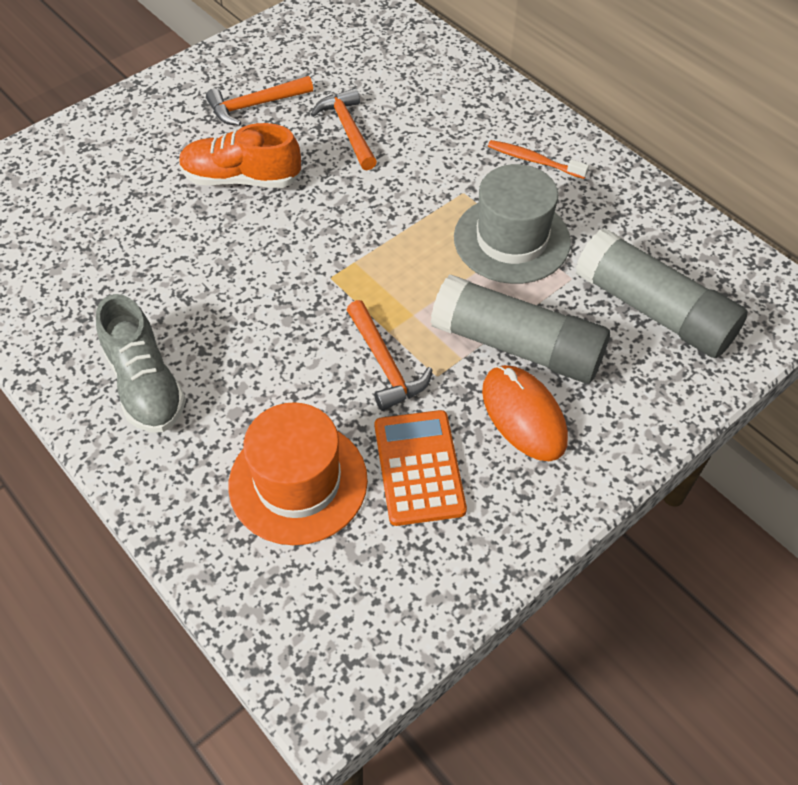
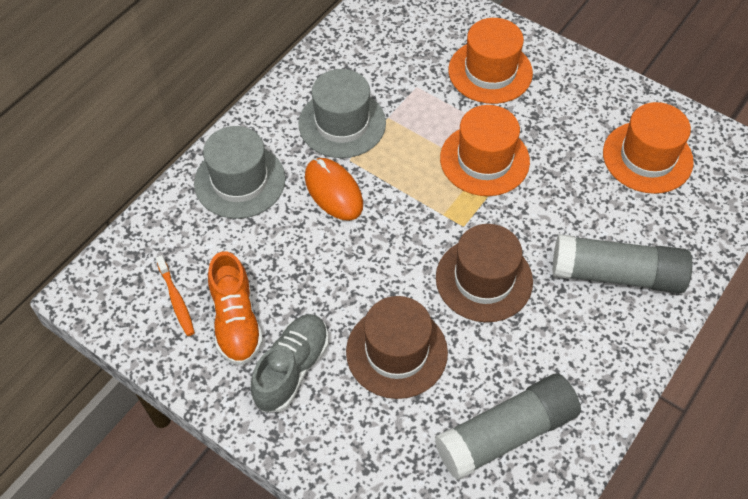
brown hat: none = 0 -> [346,296,448,399] [436,224,533,322] = 2
grey hat: [454,164,571,284] = 1 -> [194,126,285,219] [299,69,386,158] = 2
orange calculator: [375,410,467,526] = 1 -> none = 0
orange hammer: [206,76,313,126] [311,88,377,170] [347,300,433,411] = 3 -> none = 0
orange hat: [228,402,368,545] = 1 -> [440,105,530,196] [448,18,533,104] [603,102,694,194] = 3

